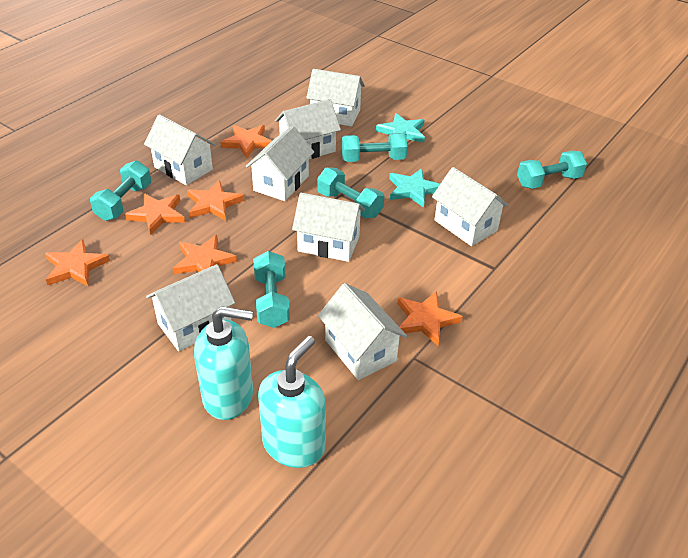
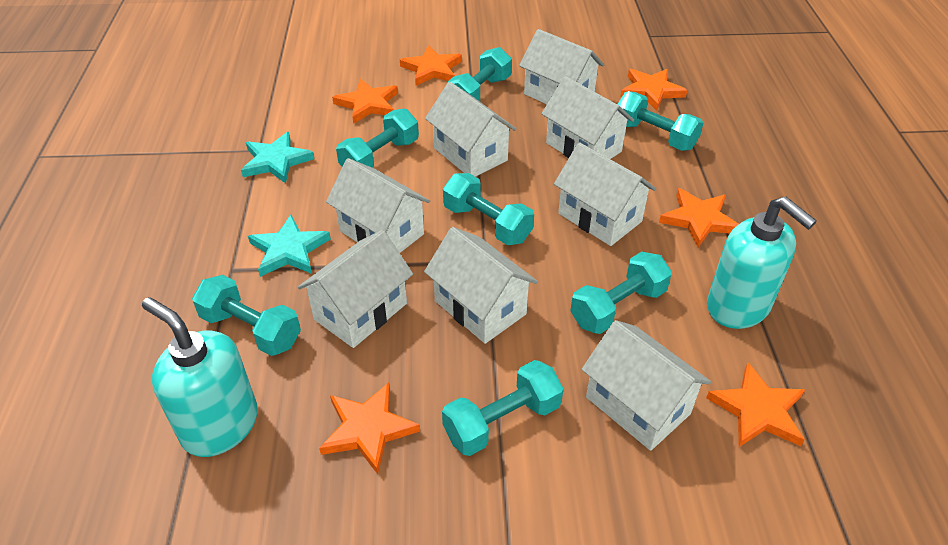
turquoise dumbbell: [90,161,151,221] [253,251,290,328] [317,167,384,218] [342,133,407,162] [517,151,587,189] = 5 -> [192,275,301,356] [336,108,419,168] [442,360,564,456] [443,173,534,245] [447,47,512,101] [570,252,672,334] [617,91,703,151] = 7

